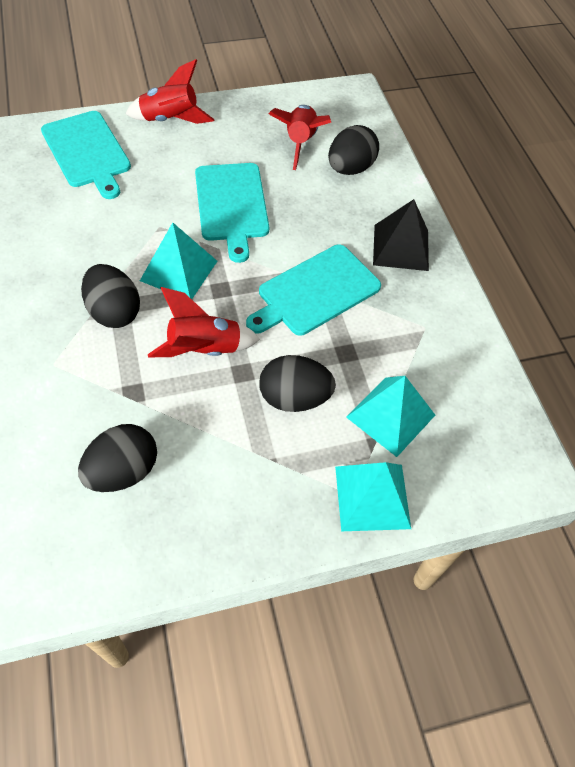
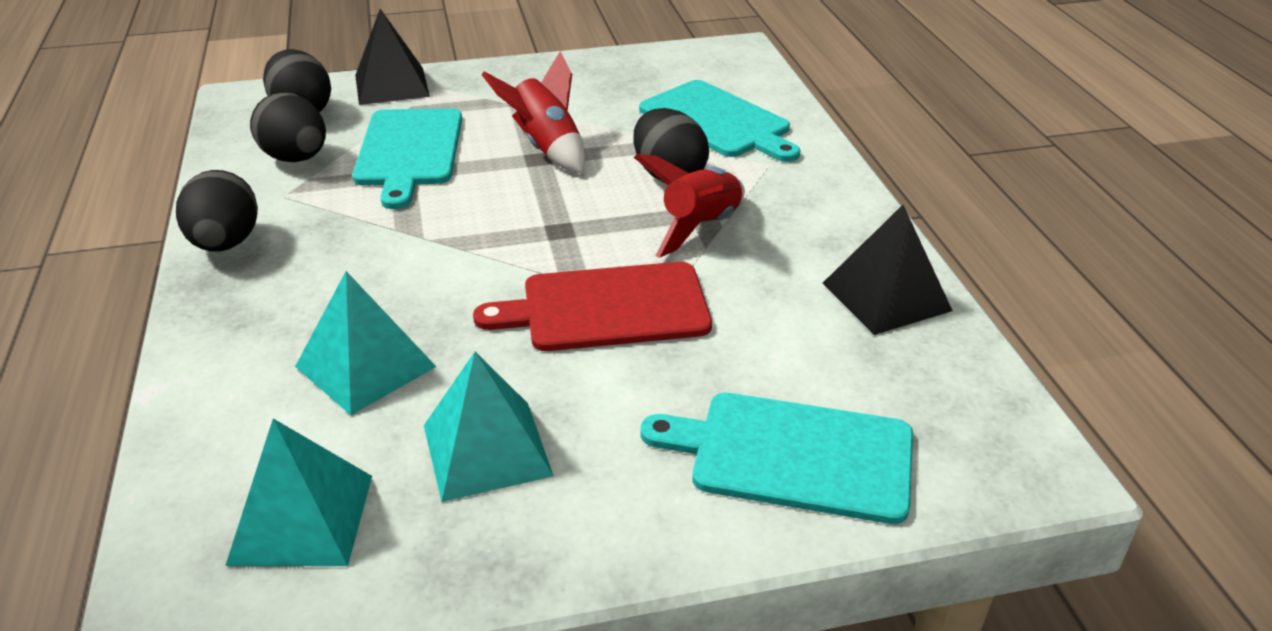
black pyramid: [373,199,429,271] = 1 -> [355,9,430,105] [823,205,953,335] = 2
red cutting board: none = 0 -> [473,262,712,351] = 1
red rocket: [126,59,215,124] [148,287,260,357] [269,105,331,170] = 3 -> [481,51,585,173] [634,154,745,258] = 2

